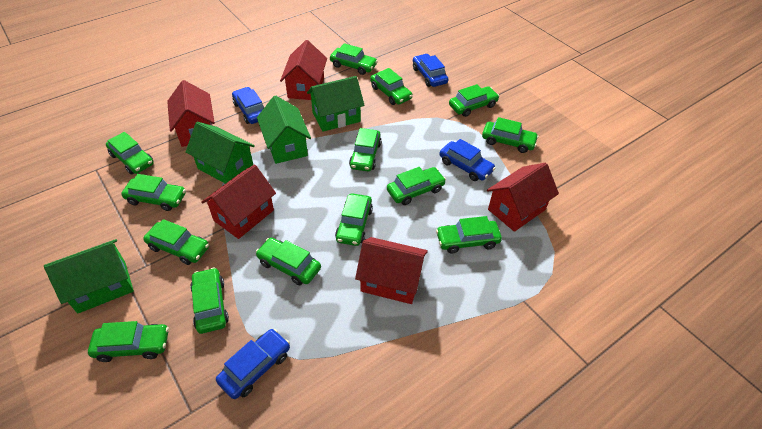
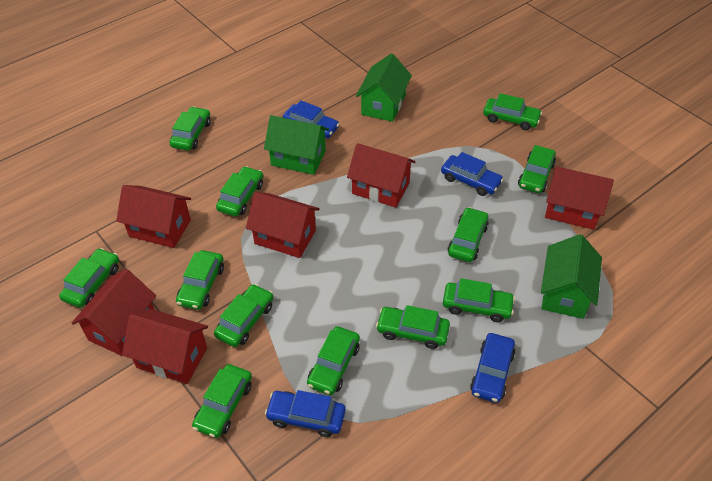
green car: [88,321,169,362] [106,132,153,174] [121,174,186,211] [143,219,209,265] [190,267,229,334] [256,238,321,285] [330,43,378,75] [335,194,373,246] [349,128,382,171] [370,68,413,105] [387,167,446,205] [436,216,502,254] [449,84,499,117] [482,117,539,153] = 14 -> [59,248,119,308] [169,107,211,151] [176,250,224,310] [192,364,252,438] [214,284,273,347] [216,166,263,216] [307,326,360,395] [376,305,450,349] [443,278,515,322] [447,207,489,262] [483,93,542,130] [518,145,556,193] = 12
green house: [44,239,134,314] [186,122,255,184] [257,95,311,164] [307,76,365,132] = 4 -> [264,115,329,175] [356,53,412,122] [541,234,602,319] = 3
red house: [167,80,215,147] [202,165,276,239] [280,40,327,100] [355,237,428,304] [487,163,559,232] = 5 -> [72,269,156,356] [116,185,191,248] [122,309,208,384] [246,192,320,258] [347,143,416,208] [545,166,614,230] = 6

